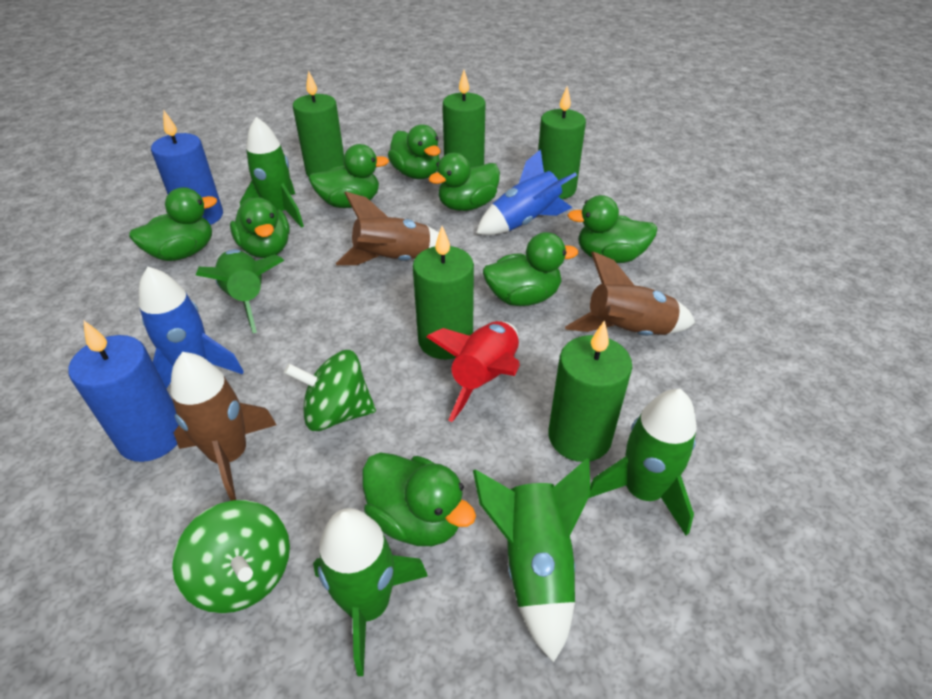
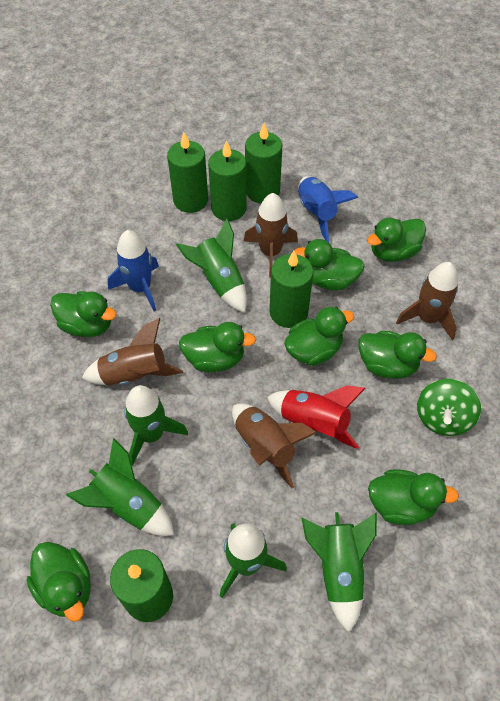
blue candle: [69,321,179,462] [151,109,223,225] = 2 -> none = 0
brown rocket: [170,352,277,501] [336,191,439,265] [565,251,695,336] = 3 -> [82,318,183,385] [232,404,317,488] [244,193,298,278] [396,262,458,340] = 4
green spinning top: [172,500,290,613] [284,350,376,431] = 2 -> [417,379,481,436] = 1

